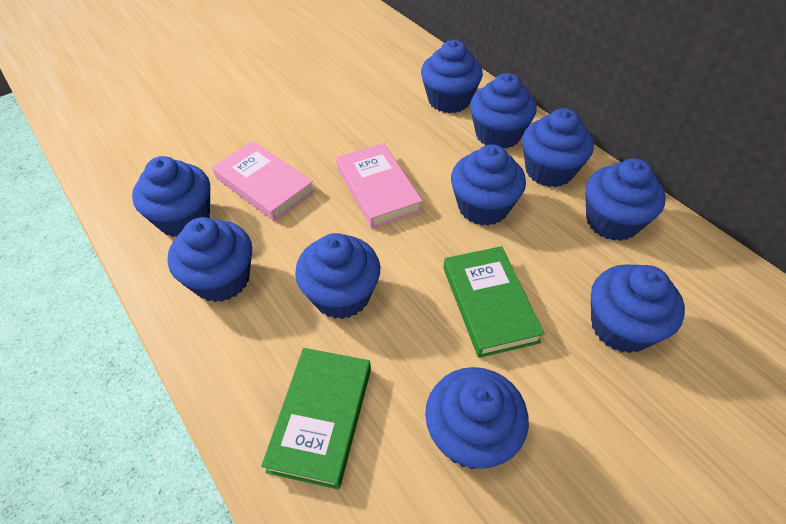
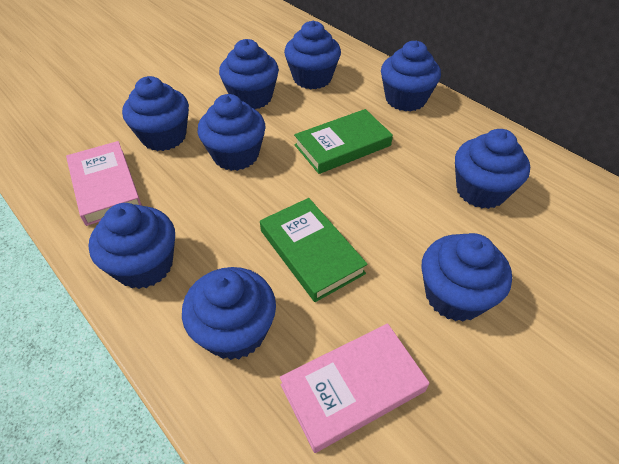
blue cupcake: [132,156,210,237] [168,217,252,302] [295,233,380,319] [421,40,483,113] [425,367,529,469] [451,144,526,226] [470,73,537,149] [522,108,594,187] [586,158,666,241] [591,264,685,353] = 10 -> [89,203,175,289] [122,76,189,151] [182,267,276,360] [198,94,266,171] [219,39,279,109] [284,21,341,90] [381,41,441,112] [422,233,512,322] [455,129,530,209] = 9

